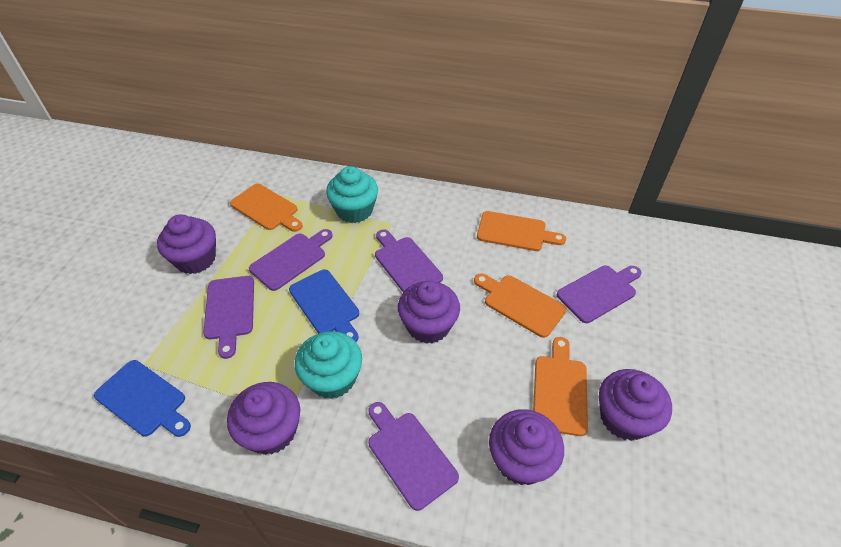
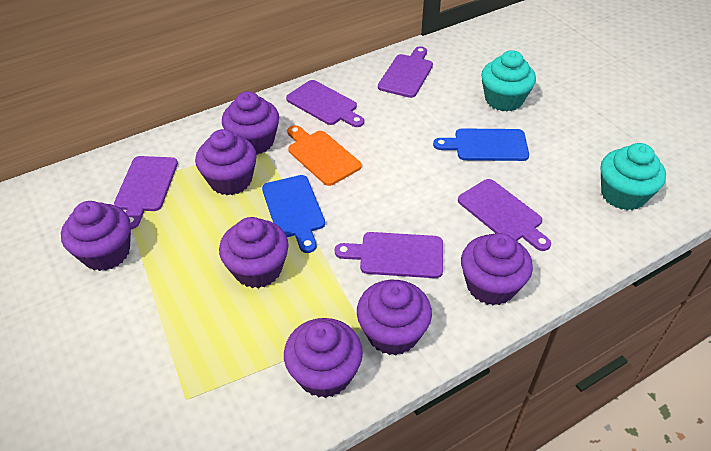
orange cutting board: [230,184,303,232] [474,273,567,338] [477,211,566,251] [533,337,588,436] = 4 -> [287,125,362,186] = 1
purple cupcake: [157,214,216,274] [227,382,300,455] [398,281,460,344] [489,409,564,485] [599,369,672,441] = 5 -> [61,201,131,271] [195,129,257,195] [219,217,289,288] [222,91,279,154] [284,318,363,398] [357,280,432,355] [461,233,533,306] = 7

